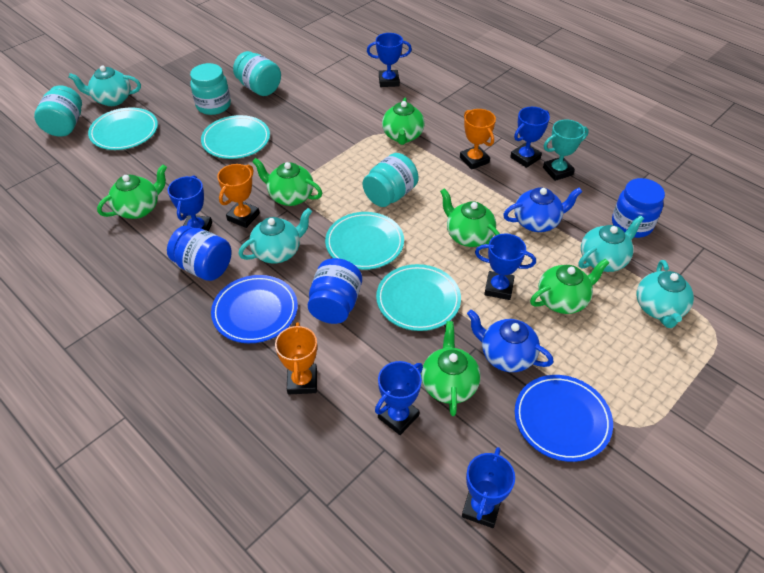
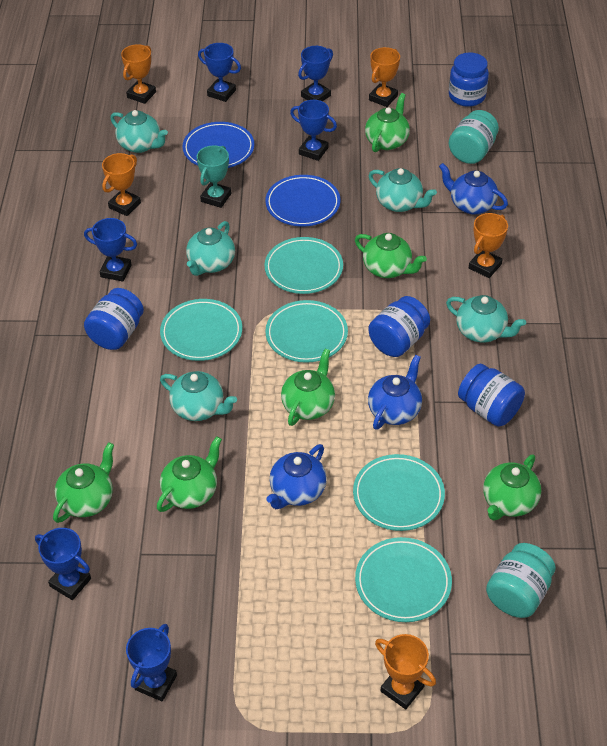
blue jar: [167,225,232,281] [308,258,362,324] [612,178,665,238] = 3 -> [84,288,144,350] [368,296,430,357] [449,52,489,107] [458,364,525,427] = 4
blue teapot: [467,310,554,372] [503,187,582,232] = 2 -> [266,444,327,509] [368,355,422,430] [439,163,508,214] = 3
orange trophy: [217,164,260,228] [275,322,317,395] [460,109,496,170] = 3 -> [102,153,141,216] [121,44,156,104] [369,47,400,107] [375,634,436,709] [469,213,508,278] = 5
turquoise jar: [34,85,82,137] [190,63,231,115] [233,51,281,96] [363,153,419,207] = 4 -> [449,110,499,164] [486,543,556,618] = 2
turquoise plate: [88,107,158,150] [201,115,270,159] [325,212,404,270] [376,264,461,331] = 4 -> [160,299,242,361] [265,237,343,294] [265,300,348,363] [353,454,445,531] [355,537,452,622] = 5
turquoise teapot: [68,66,141,106] [238,208,312,263] [578,215,644,272] [637,260,694,328] = 4 -> [110,110,168,153] [160,371,237,421] [186,221,235,276] [369,168,437,212] [446,295,526,342] = 5

